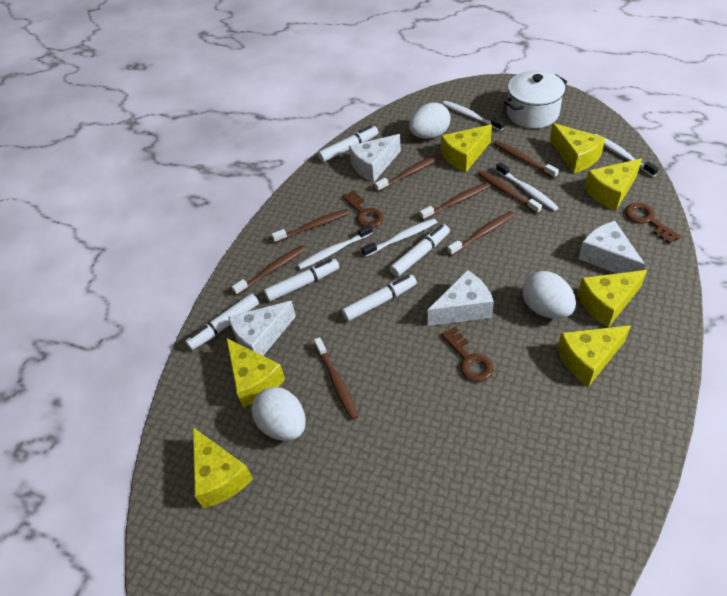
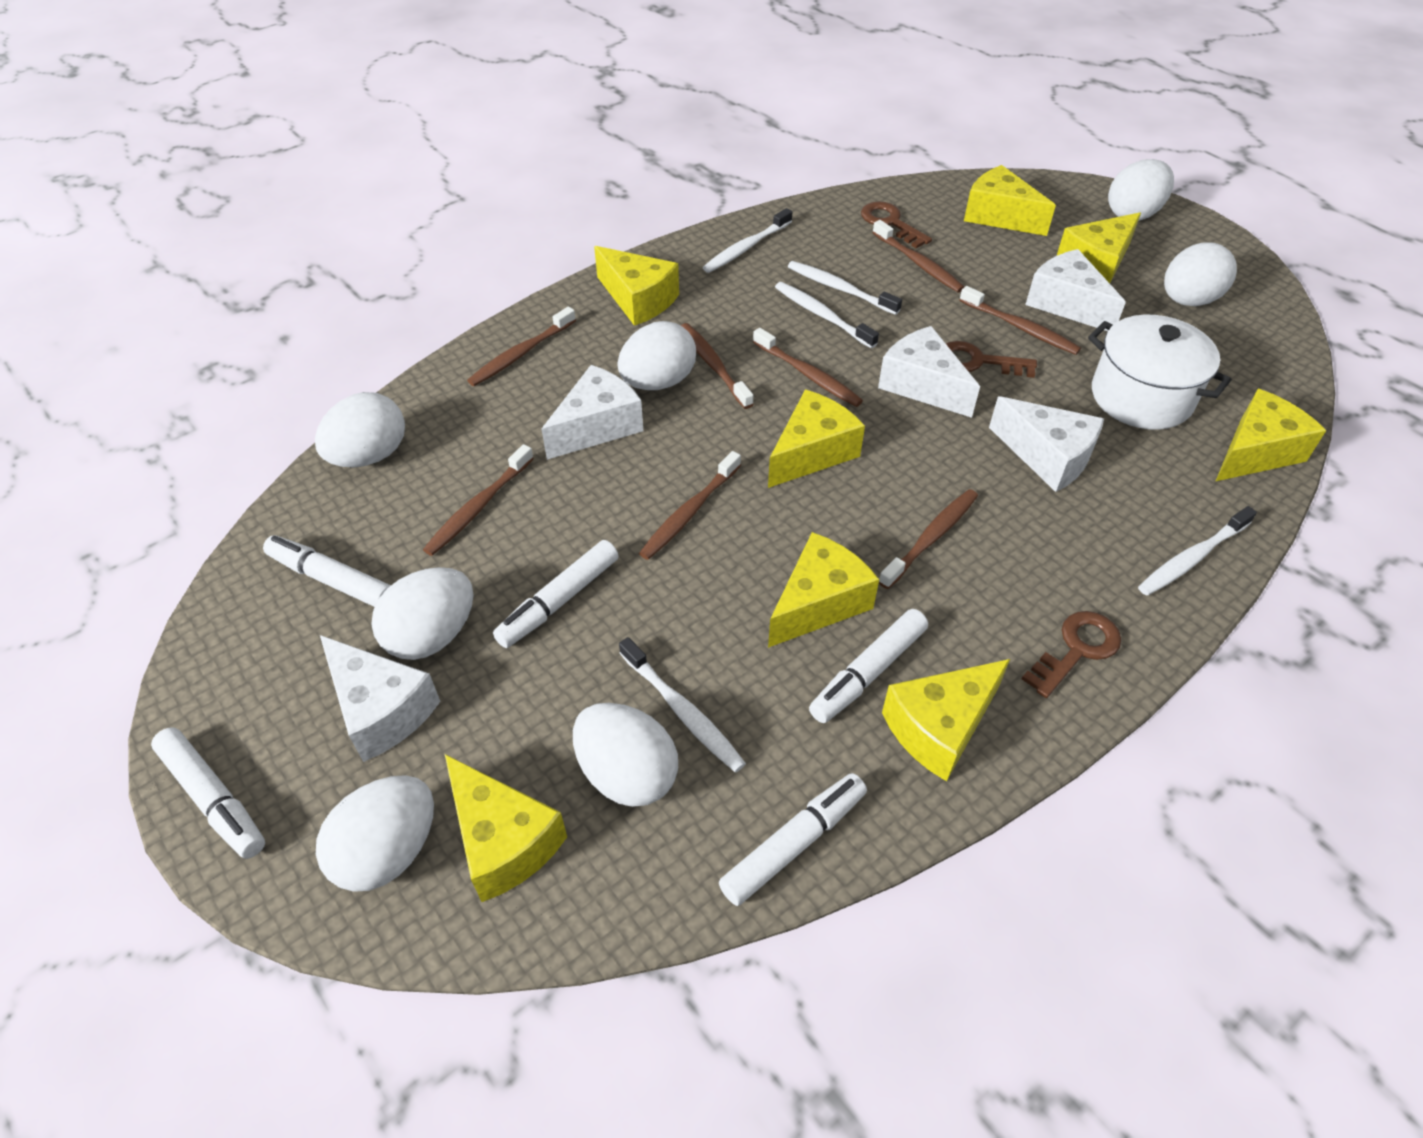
white cheese: [228,301,296,356] [349,134,401,182] [428,270,494,326] [579,221,645,273] = 4 -> [320,635,440,762] [542,365,643,460] [878,326,980,418] [989,396,1104,492] [1025,249,1126,331] = 5
white egg: [252,387,306,441] [409,102,451,139] [522,271,576,319] = 3 -> [315,392,405,467] [316,775,434,892] [371,567,473,660] [573,703,678,807] [618,321,696,390] [1108,159,1174,221] [1164,242,1237,306] = 7
yellow cheese: [193,427,253,508] [227,338,285,407] [441,124,492,172] [550,123,605,173] [557,325,631,387] [577,270,647,328] [584,158,642,210] = 7 -> [445,754,567,902] [594,246,679,326] [768,389,865,488] [768,532,879,648] [882,659,1010,781] [964,165,1056,236] [1057,212,1141,283] [1215,389,1326,482] = 8

